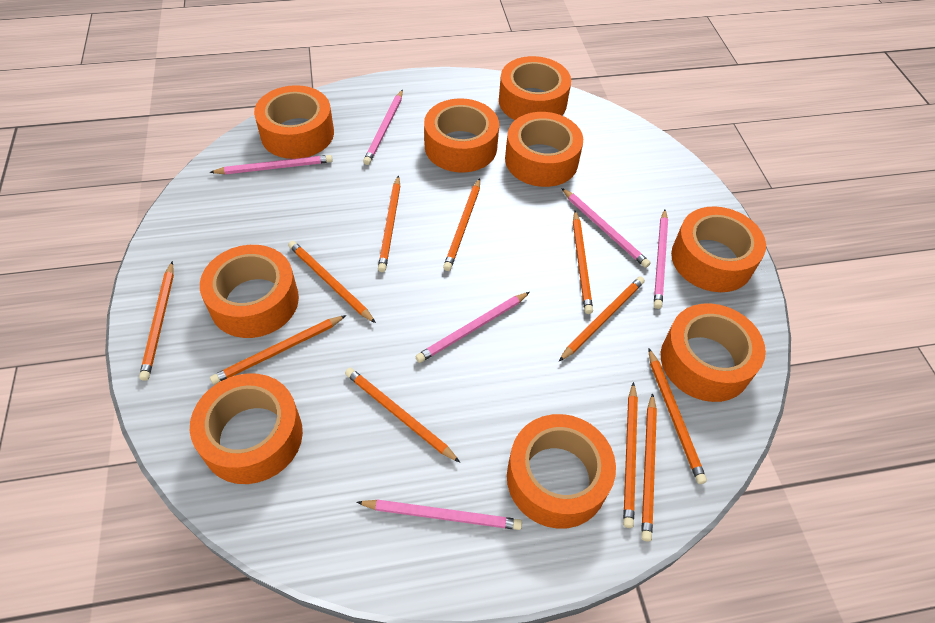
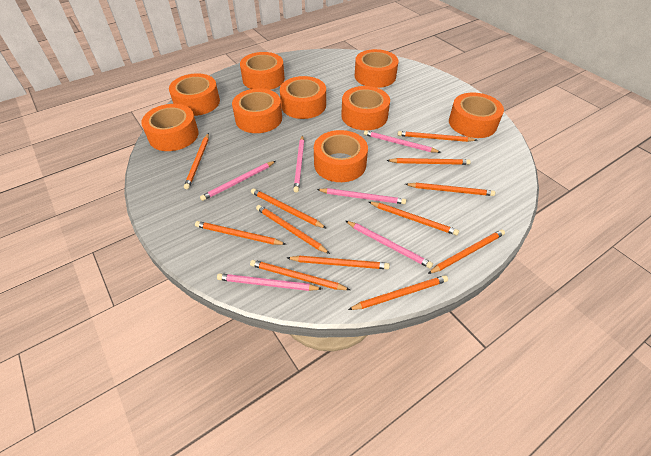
orange pencil: [139,261,174,381] [210,315,346,384] [288,241,376,323] [345,368,460,462] [378,175,400,272] [443,178,480,271] [559,276,645,361] [573,211,593,314] [623,382,638,528] [641,393,657,542] [649,349,707,484] = 11 -> [184,133,209,189] [195,221,285,245] [250,260,350,290] [251,188,326,228] [256,205,330,254] [287,256,390,269] [348,275,448,310] [369,202,459,236] [386,158,471,165] [398,131,477,142] [405,183,495,196] [428,230,505,274] = 12

